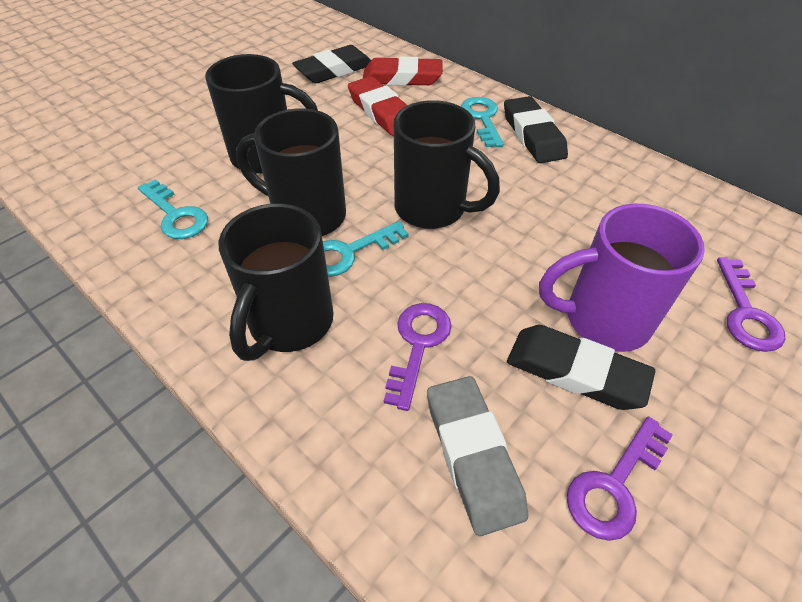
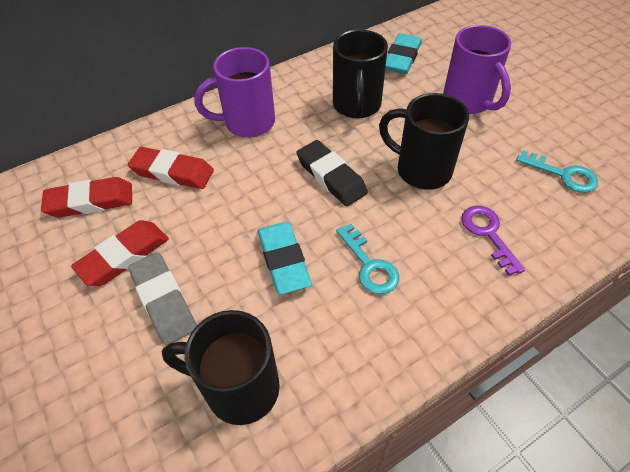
black eraser: [292,45,371,83] [504,96,568,163] [507,325,655,410] = 3 -> [296,140,368,206] = 1
black mug: [205,54,318,174] [219,204,334,361] [236,108,346,236] [394,100,500,229] = 4 -> [162,310,280,425] [333,29,388,119] [379,93,469,190] = 3
purple key: [384,303,451,411] [567,417,673,541] [717,257,785,352] = 3 -> [462,205,525,276] = 1
purple mug: [539,204,705,352] = 1 -> [194,47,275,137] [443,25,511,114] = 2
red eraser: [348,76,408,136] [363,56,443,86] = 2 -> [41,177,132,218] [71,220,169,286] [128,147,214,189] = 3
turquoise eraser: none = 0 -> [258,222,312,295] [385,33,422,74] = 2
turquoise key: [138,179,208,239] [323,221,409,277] [461,97,504,147] = 3 -> [336,224,399,294] [516,150,598,193] = 2

